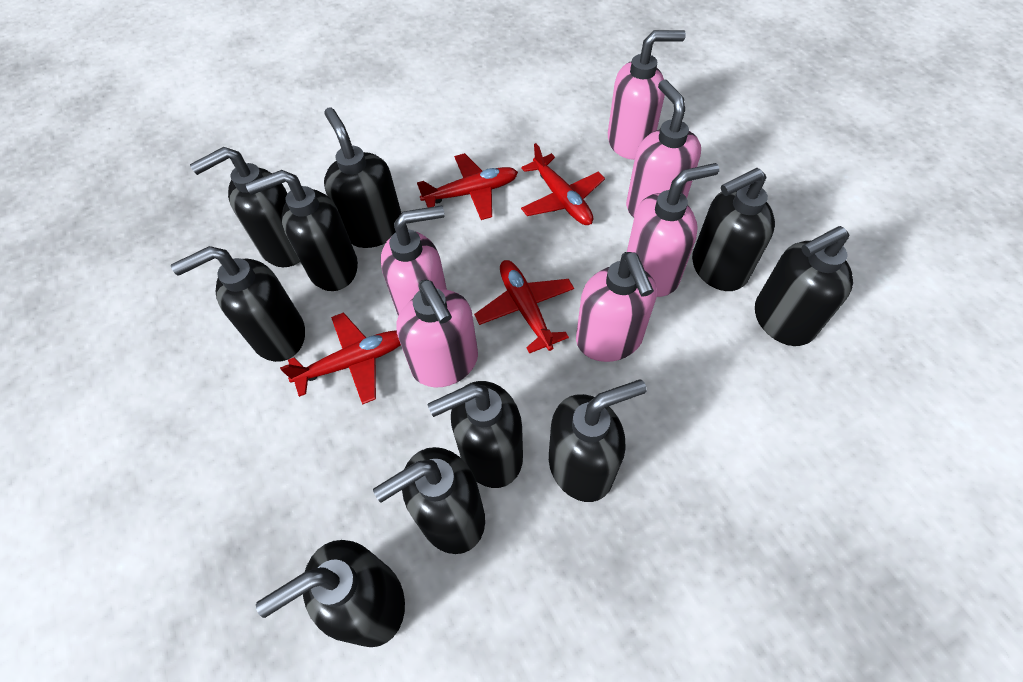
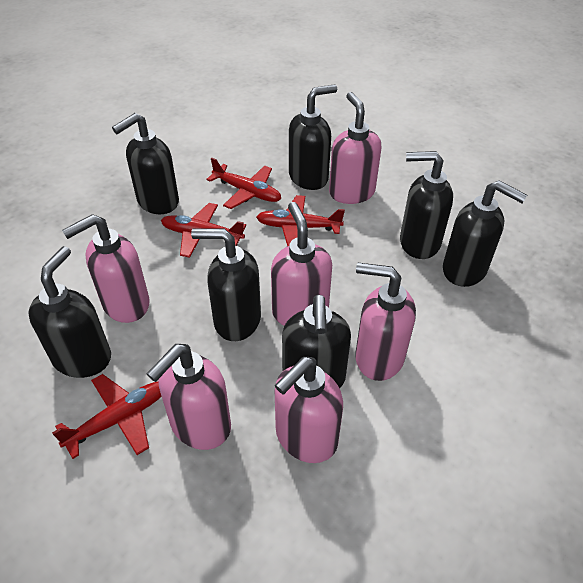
black soap dispenser: [171,246,305,362] [190,147,300,267] [246,170,358,291] [256,540,405,647] [324,108,401,248] [373,447,485,554] [428,381,523,488] [549,379,647,502] [692,168,775,291] [755,226,853,346] = 10 -> [28,246,111,378] [112,113,179,214] [191,228,261,341] [282,295,351,389] [289,84,337,190] [400,151,453,259] [443,180,527,287] = 7

